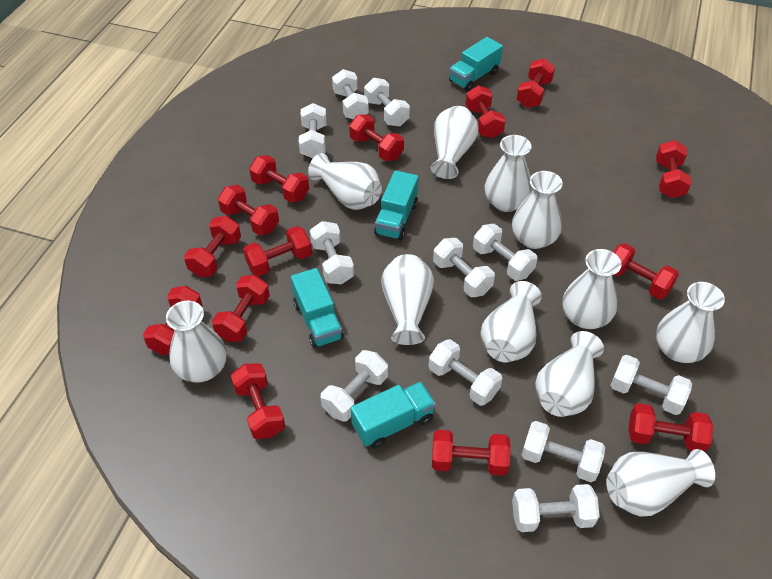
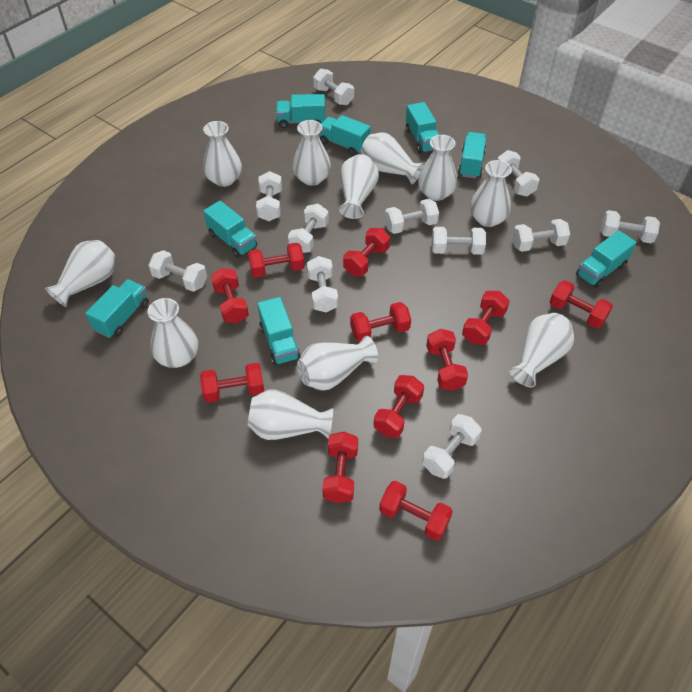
red dumbbell: [143,286,203,355] [184,216,241,277] [212,275,270,342] [218,185,279,236] [231,363,285,439] [243,226,312,277] [249,155,309,203] [349,115,404,161] [432,430,511,476] [466,85,506,138] [517,59,555,108] [613,243,679,299] [628,403,713,452] [656,140,692,198] = 14 -> [200,363,264,403] [211,268,249,324] [248,243,304,278] [322,432,358,503] [343,228,390,276] [350,302,411,342] [374,375,424,438] [379,481,453,541] [426,329,468,391] [462,291,510,345] [550,280,613,328] = 11
turquoise truck: [291,268,344,348] [351,382,436,449] [374,170,418,240] [449,37,503,91] = 4 -> [85,279,149,338] [203,201,257,258] [257,297,300,365] [276,94,325,128] [320,115,371,156] [406,102,439,154] [458,132,486,178] [576,230,637,288] = 8

